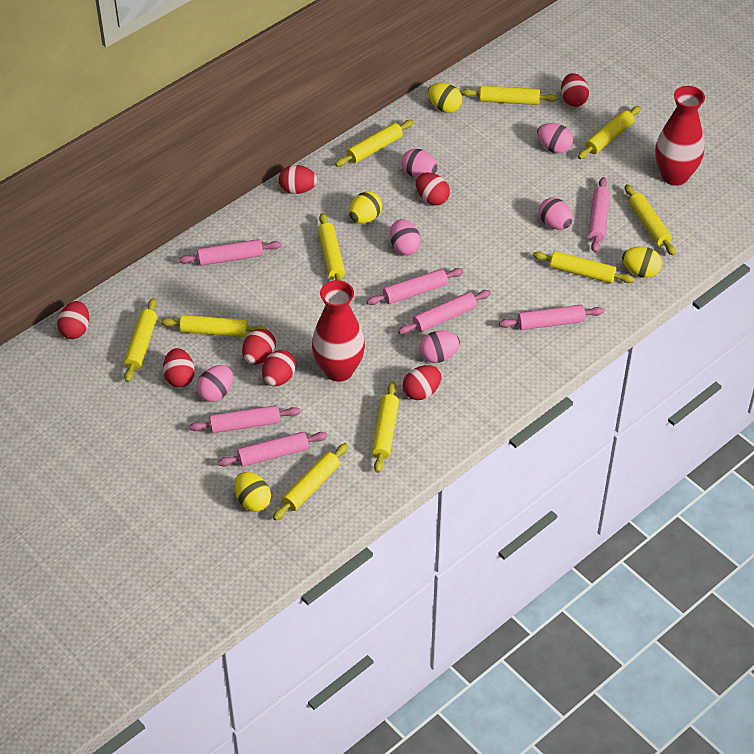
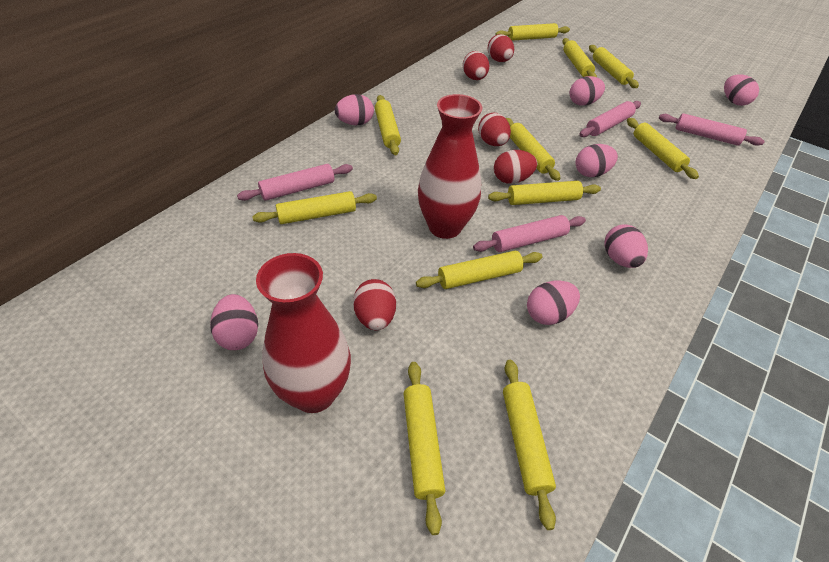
pink egg: [196,365,233,402] [390,219,421,255] [401,149,437,178] [419,331,460,363] [537,123,573,153] [539,197,573,230] = 6 -> [210,294,258,350] [335,94,374,125] [527,280,580,325] [570,76,605,106] [576,144,618,177] [605,224,648,268] [724,75,759,106] = 7
pink rolling pin: [179,239,281,266] [189,405,300,433] [218,432,328,467] [366,268,464,305] [398,290,491,334] [499,305,604,330] [588,177,610,253] = 7 -> [237,164,353,201] [473,215,586,252] [579,101,641,137] [659,113,765,146] = 4
red egg: [57,301,89,339] [163,348,195,388] [242,329,276,365] [262,350,296,386] [279,165,317,194] [403,365,442,400] [416,172,450,205] [561,73,589,107] = 8 -> [353,279,396,330] [463,51,489,80] [478,113,511,146] [488,34,514,62] [494,150,537,184] = 5
yellow egg: [234,472,271,512] [349,191,382,223] [428,83,462,113] [622,246,662,278] = 4 -> none = 0
yellow rolling pin: [124,298,157,382] [161,315,267,337] [273,443,348,521] [318,213,345,281] [335,120,414,167] [372,382,399,473] [462,85,558,105] [533,251,634,283] [578,106,641,159] [625,184,676,256] = 10 -> [252,191,377,224] [375,95,401,155] [403,362,445,535] [416,251,543,289] [488,181,601,205] [495,23,570,41] [503,360,556,530] [506,118,560,181] [562,38,597,77] [589,45,639,88] [627,118,699,179] = 11

